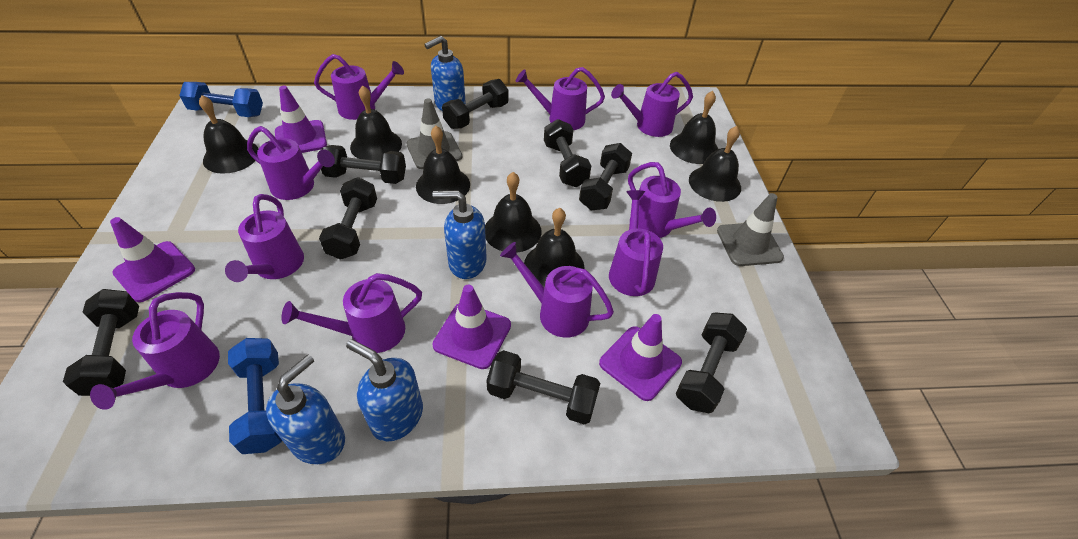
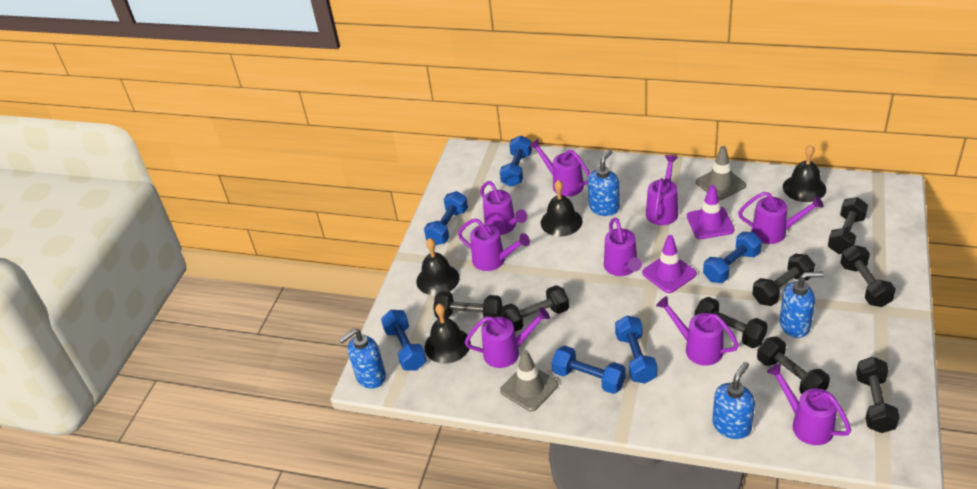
black bell: [199,95,259,174] [350,85,402,161] [416,126,470,204] [485,172,542,253] [524,208,584,288] [670,91,718,164] [689,126,741,202] = 7 -> [416,238,460,295] [425,304,471,363] [541,180,582,237] [783,145,826,202] = 4
blue dumbbell: [179,82,263,117] [228,338,282,454] = 2 -> [381,310,427,370] [424,191,468,245] [500,136,532,187] [552,346,626,394] [615,316,657,384] [703,232,762,283] = 6
purple traffic cone: [110,217,195,302] [275,86,327,153] [432,285,511,369] [599,314,682,401] = 4 -> [642,235,697,293] [687,185,734,239] = 2
purple watering can: [90,292,220,410] [225,194,304,282] [247,126,335,200] [281,273,422,353] [314,54,404,120] [500,242,614,338] [516,67,605,130] [609,190,663,296] [611,72,693,137] [628,162,716,238] = 10 -> [458,218,530,271] [465,307,550,368] [480,181,527,235] [529,139,590,197] [604,218,642,276] [646,155,678,225] [656,296,739,366] [738,192,824,244] [767,363,851,445] = 9

